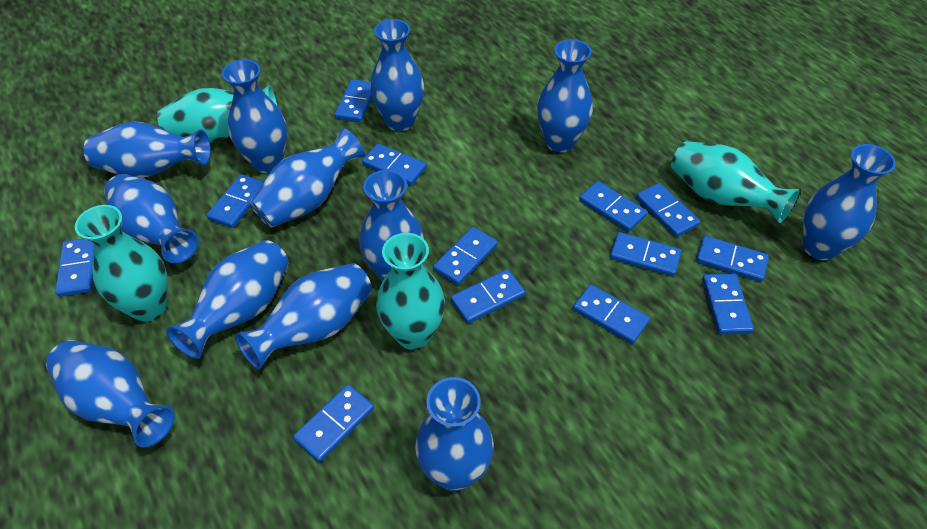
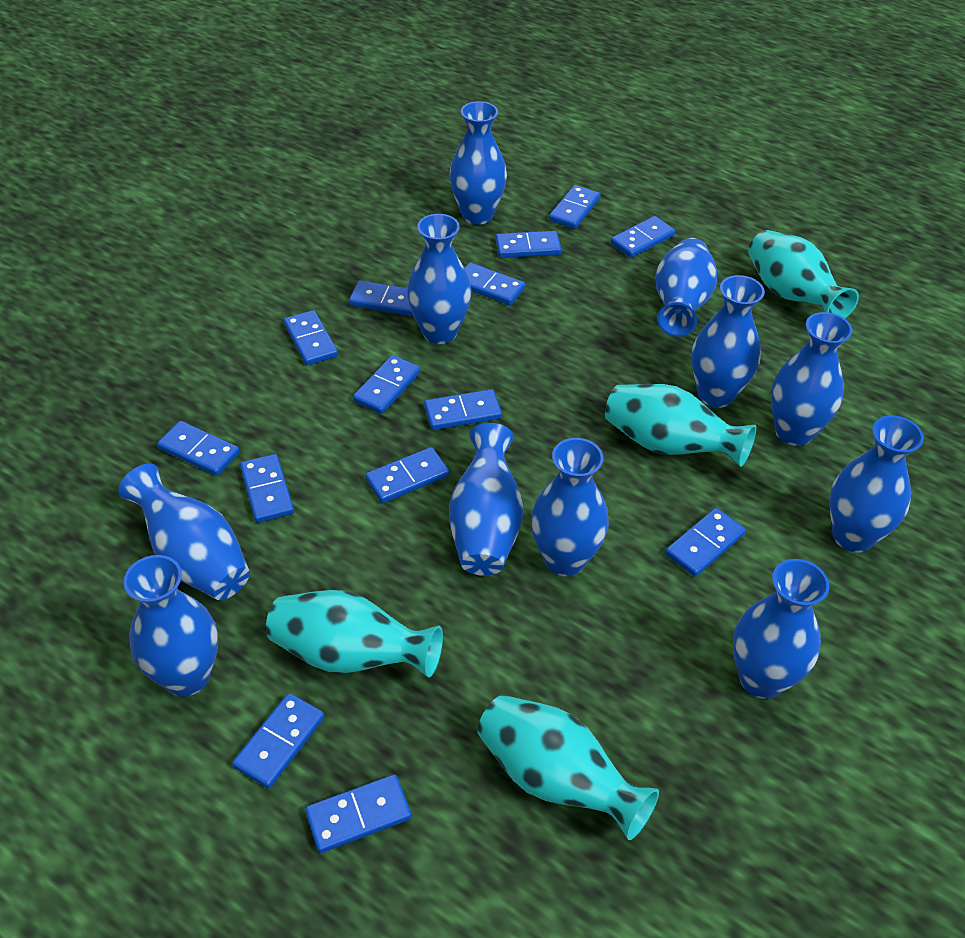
blue domino: [55,238,94,297] [206,174,263,228] [293,384,374,462] [335,79,372,122] [362,143,427,185] [433,227,498,285] [451,269,525,323] [573,284,650,344] [579,181,647,232] [610,232,681,277] [636,183,700,237] [696,236,769,282] [702,273,754,334] = 13 -> [157,421,240,476] [232,693,324,789] [240,454,294,523] [283,310,338,365] [305,774,411,853] [349,280,413,316] [353,355,420,414] [365,447,449,503] [424,389,502,430] [465,263,525,305] [496,231,561,258] [549,185,601,229] [611,216,675,258] [665,508,746,577] = 14
blue vase: [46,340,175,448] [84,122,211,178] [104,174,199,263] [166,240,289,359] [222,59,287,173] [235,263,372,370] [250,128,365,228] [359,170,424,281] [370,19,424,131] [415,377,494,491] [537,39,593,152] [803,144,896,260] = 12 -> [118,463,250,600] [123,555,218,697] [407,214,471,344] [449,423,523,576] [450,101,507,225] [531,438,609,576] [655,238,717,336] [691,275,765,408] [733,559,830,699] [771,312,852,446] [829,415,924,553] = 11

